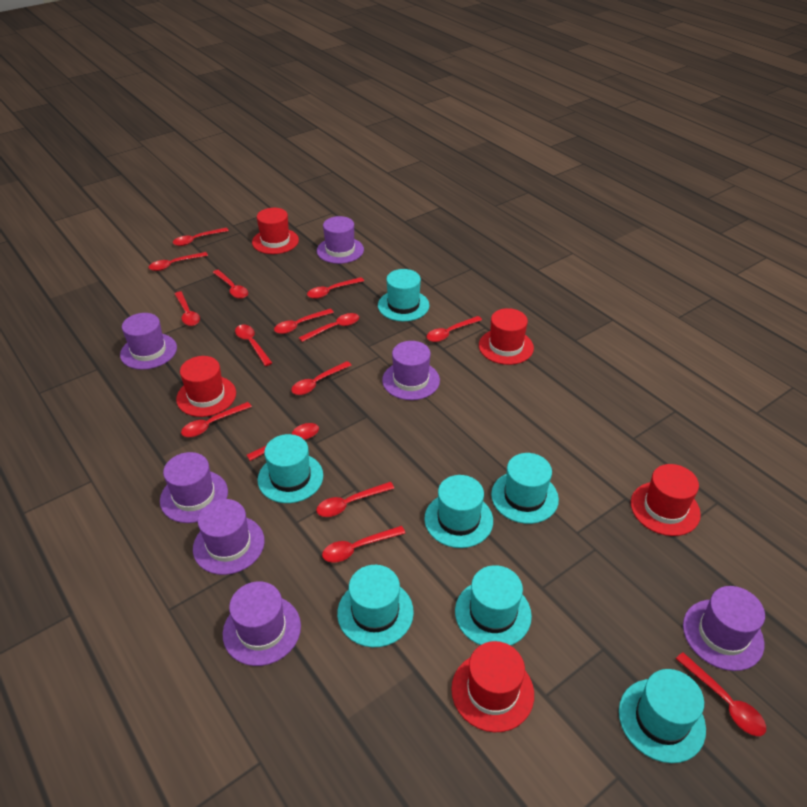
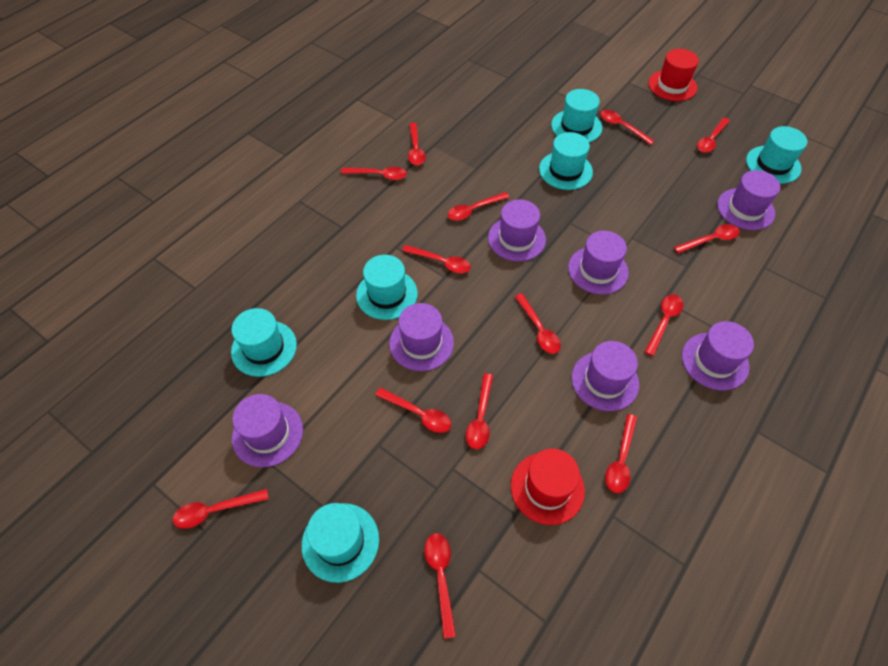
red hat: [176,356,236,417] [252,208,299,254] [451,641,534,732] [479,308,534,365] [631,464,701,536] = 5 -> [511,449,585,525] [648,49,699,101] = 2
red spoon: [149,252,208,271] [173,228,229,246] [175,291,200,326] [181,402,252,437] [213,270,248,299] [235,325,272,366] [247,423,319,461] [274,309,334,334] [291,361,352,395] [299,313,359,342] [307,277,364,299] [316,482,394,517] [322,526,405,563] [427,316,482,342] [676,652,766,736] = 15 -> [173,489,269,529] [341,167,407,180] [375,387,451,433] [402,245,471,273] [408,123,426,165] [424,533,456,639] [448,192,510,221] [466,373,493,449] [515,293,561,354] [600,110,655,145] [605,414,637,493] [645,294,683,356] [674,224,740,254] [697,118,730,153] = 14
turquoise hat: [258,434,323,503] [337,565,414,647] [378,269,429,321] [424,475,493,548] [455,565,532,646] [491,453,559,524] [619,669,706,763] = 7 -> [231,308,297,377] [302,503,379,583] [356,255,418,320] [539,132,593,190] [551,89,602,142] [746,126,807,184] = 6

